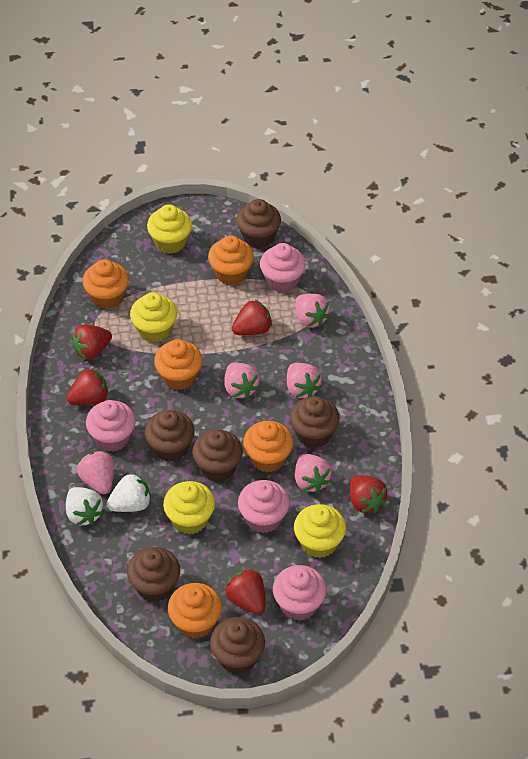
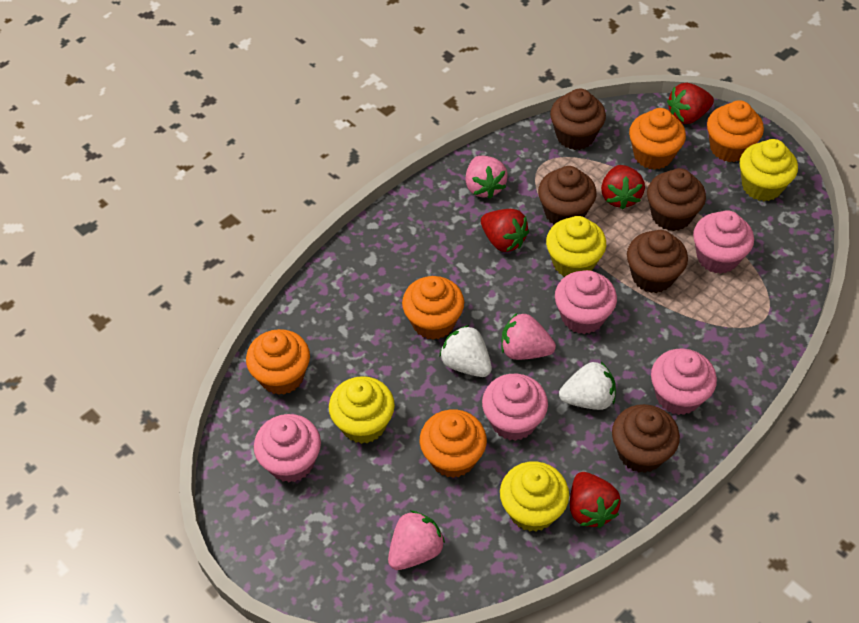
brown cupcake: [127,547,180,602] [145,410,195,462] [192,430,243,482] [210,617,265,674] [236,199,281,248] [290,396,340,448] = 6 -> [538,166,597,225] [550,89,606,150] [612,404,680,473] [627,230,688,293] [647,168,706,231] = 5
pink cupcake: [86,400,136,452] [238,480,290,533] [260,243,306,293] [273,565,326,621] = 4 -> [254,414,321,482] [482,374,548,441] [555,270,617,334] [651,349,717,415] [693,210,754,274] = 5
pink strawberry: [77,451,114,494] [224,363,260,399] [287,363,322,398] [295,294,330,328] [295,454,332,493] = 5 -> [388,510,445,570] [465,156,508,199] [501,313,556,360] = 3
red strawberry: [67,368,109,405] [71,324,112,359] [225,568,265,615] [232,300,272,335] [350,475,388,513] = 5 -> [481,209,529,252] [570,472,621,528] [601,165,645,210] [667,83,714,124] = 4

